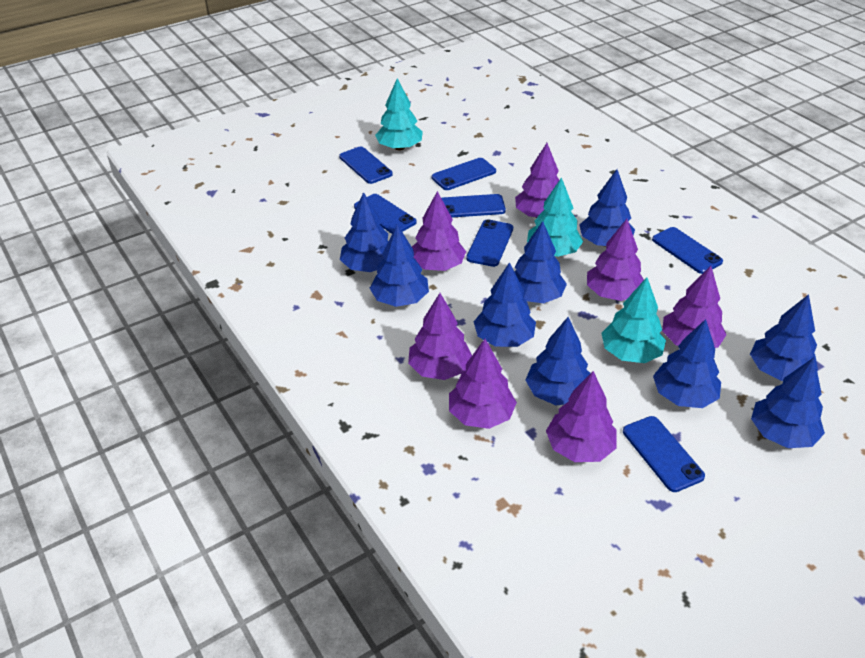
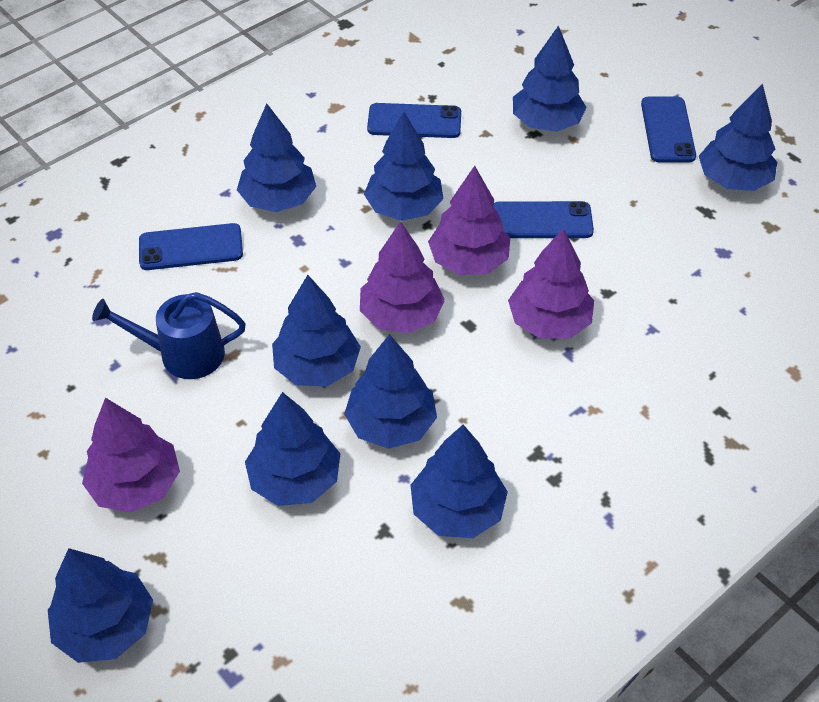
blue phone: [339,147,393,184] [354,194,417,234] [432,158,496,190] [441,194,506,217] [466,219,513,267] [623,416,705,492] [652,227,723,274] = 7 -> [139,223,243,270] [367,103,461,138] [494,201,594,238] [641,97,696,163] = 4
blue watering can: none = 0 -> [92,292,246,379] = 1
purple tree: [408,293,472,380] [412,191,466,271] [449,339,517,429] [515,143,559,218] [546,371,617,462] [587,219,644,301] [662,266,727,348] = 7 -> [82,398,180,513] [360,221,445,333] [428,166,510,275] [508,228,594,339] = 4
turquoise tree: [375,78,423,150] [527,177,583,257] [601,277,666,363] = 3 -> none = 0

